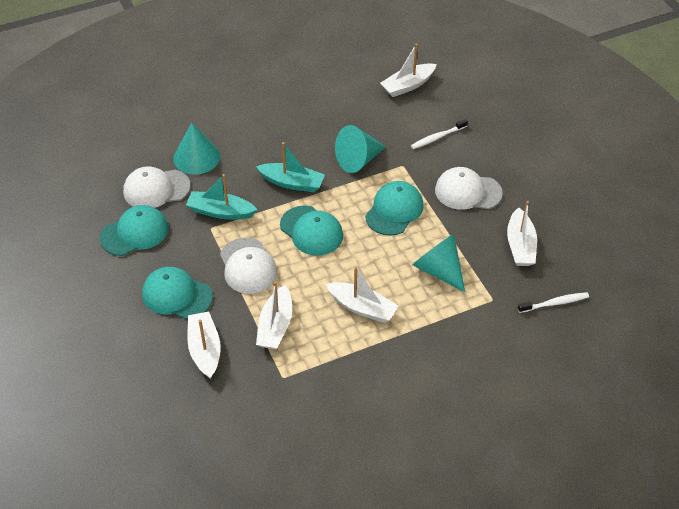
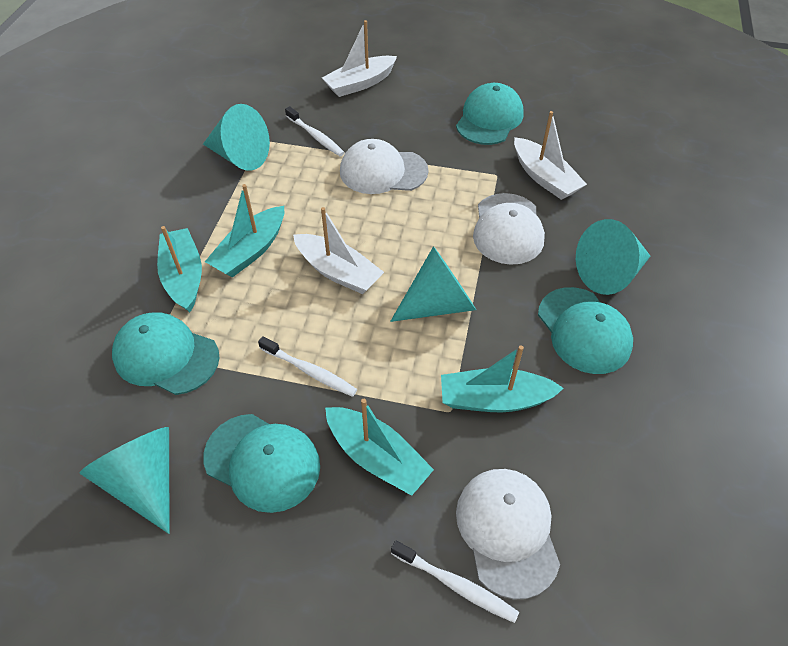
turquoise boat: [186,174,257,220] [256,142,325,192] = 2 -> [157,226,202,312] [205,184,284,277] [325,399,434,496] [441,345,564,412] = 4
turquoise cone: [173,123,220,175] [335,125,386,173] [413,234,465,292] = 3 -> [79,427,170,534] [203,104,270,171] [390,246,476,322] [576,219,650,295] = 4
white boat: [187,312,221,379] [256,281,292,349] [326,267,399,323] [380,43,437,97] [507,201,537,266] = 5 -> [293,207,384,294] [322,20,397,97] [514,111,587,200] = 3
white toothbrush: [411,119,468,149] [518,292,589,313] = 2 -> [258,336,357,397] [285,106,345,156] [391,540,519,623] = 3

